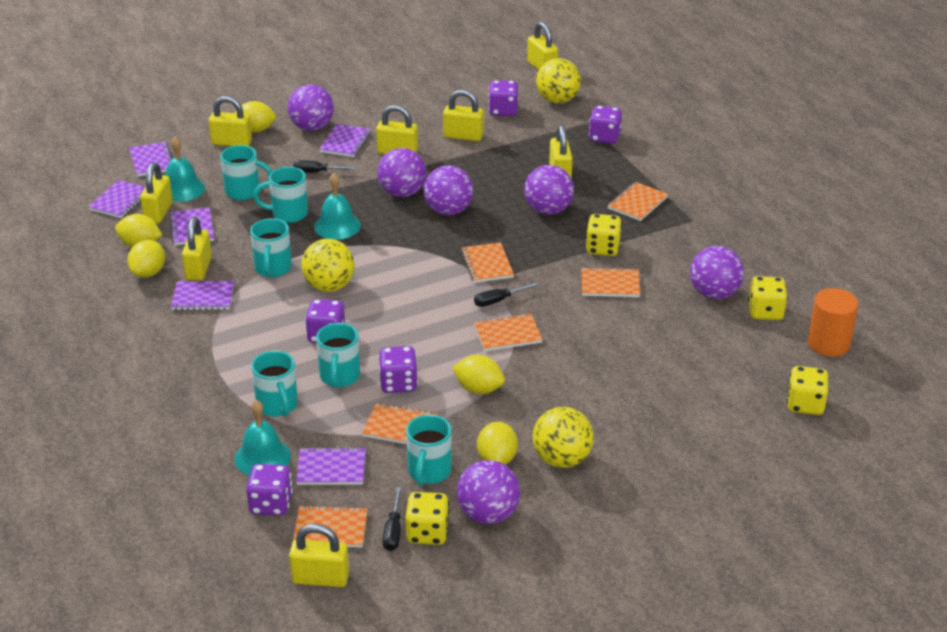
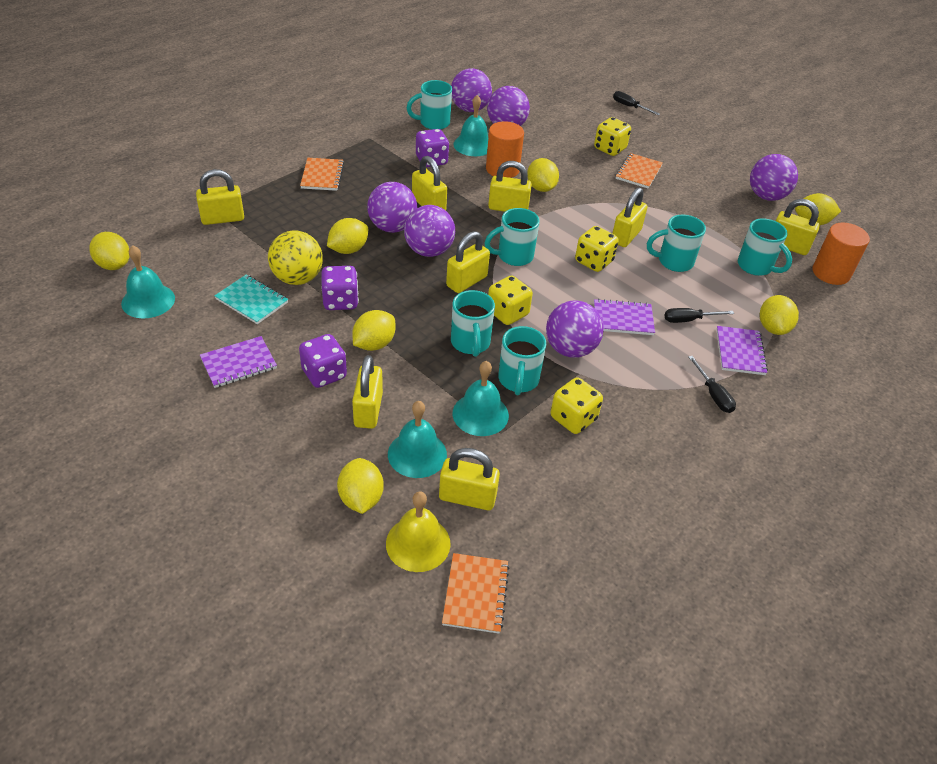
orange cylinder: [808,288,858,357] = 1 -> [486,121,524,178] [813,223,870,285] = 2
orange notebook: [293,505,368,548] [362,403,437,444] [461,242,514,283] [474,313,543,351] [582,267,640,297] [607,182,668,221] = 6 -> [300,158,344,191] [442,553,510,634] [615,153,663,189] = 3
purple dice: [246,464,293,516] [305,299,345,343] [378,346,418,393] [488,80,518,116] [589,106,622,144] = 5 -> [299,334,347,388] [321,266,359,310] [416,129,449,167] = 3
purple notebook: [89,180,145,218] [129,142,172,177] [169,207,214,245] [171,281,234,310] [296,447,366,485] [319,124,371,157] = 6 -> [200,336,277,388] [594,299,655,335] [716,326,768,375] = 3
turquoise bell: [166,137,205,202] [235,400,291,476] [314,173,361,240] = 3 -> [121,245,175,318] [388,401,447,478] [453,361,509,436] [454,95,488,156] = 4
turquoise notebook: none = 0 -> [214,275,288,324] = 1
yellow ball: [301,239,355,292] [532,407,594,468] [536,58,581,104] = 3 -> [268,230,323,285] = 1
yellow bell: none = 0 -> [386,492,451,572] = 1
yellow lemon: [115,214,162,247] [127,240,165,278] [234,101,276,133] [452,355,505,394] [477,422,518,465] = 5 -> [89,232,130,270] [327,218,368,254] [337,458,384,514] [352,310,396,351] [527,158,559,192] [760,295,799,335] [795,193,841,225] = 7

